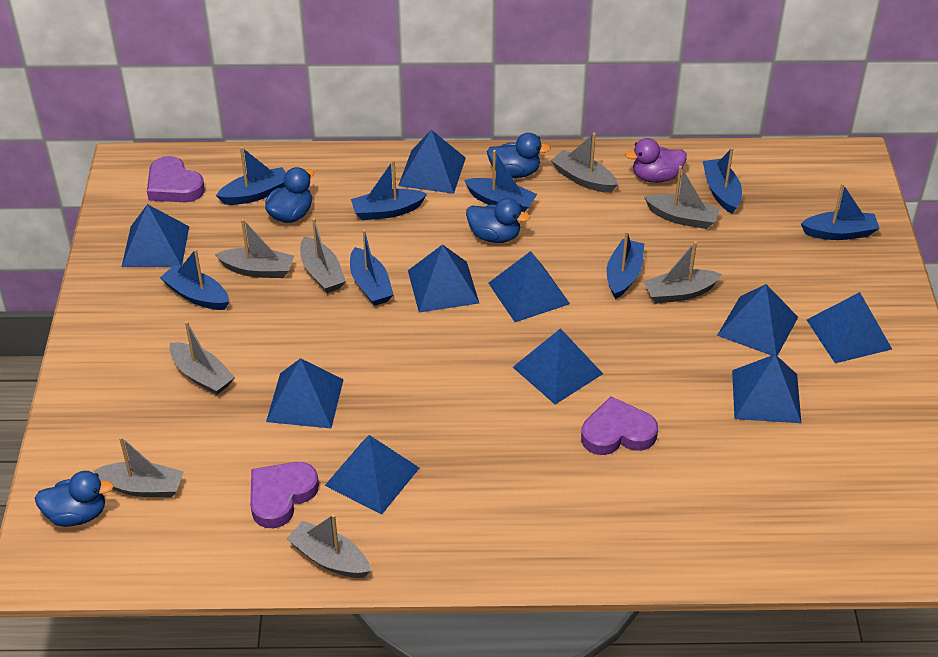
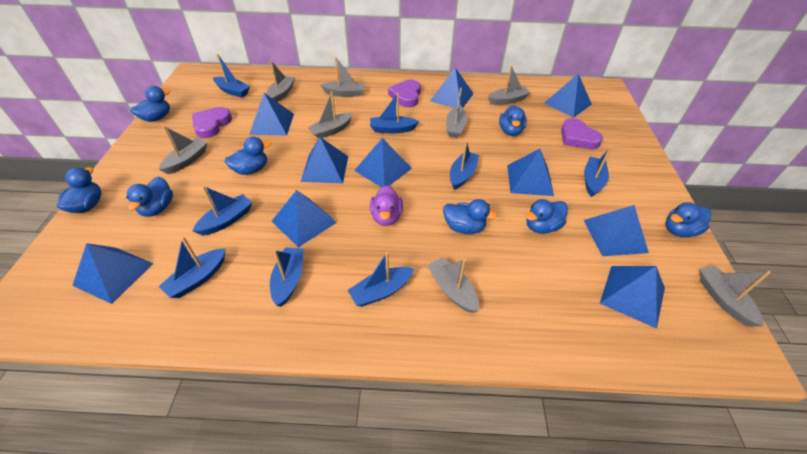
blue duck: [35,471,114,527] [265,167,314,223] [466,198,530,243] [487,133,551,178] = 4 -> [57,167,101,213] [126,177,173,217] [130,86,170,122] [224,137,271,175] [443,199,498,234] [499,105,527,136] [526,199,568,234] [665,202,711,237] = 8

